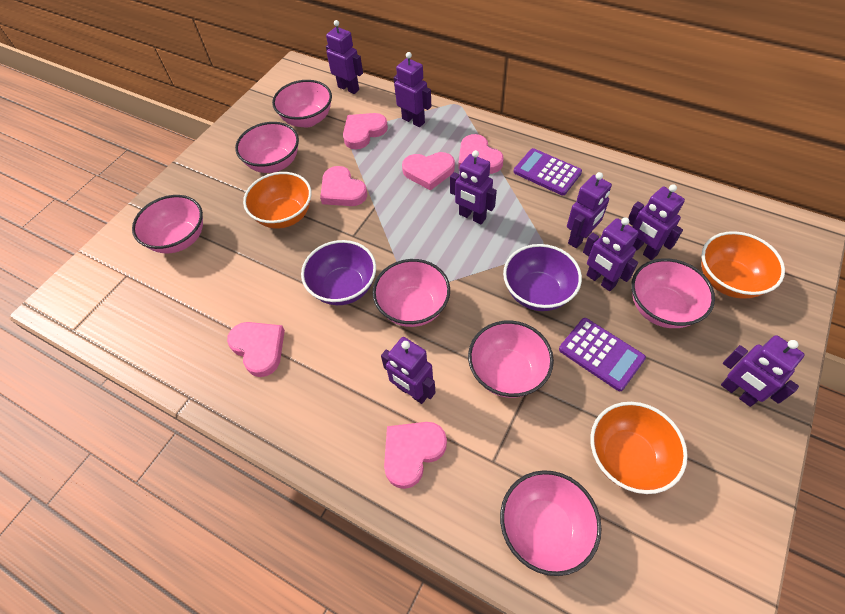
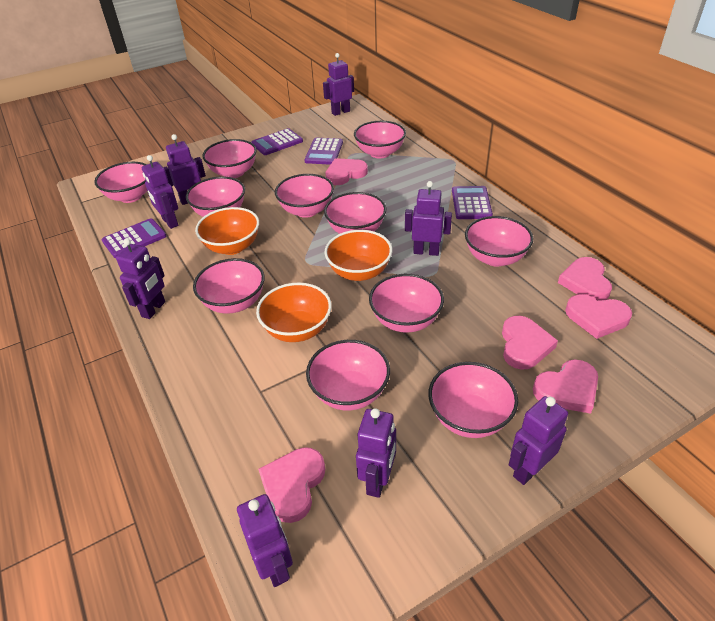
pink bowl: [132,195,203,253] [235,122,299,173] [272,80,332,128] [373,259,450,327] [468,321,554,398] [500,470,602,576] [631,258,715,328] = 7 -> [94,162,147,203] [186,176,245,217] [193,258,265,314] [203,139,257,178] [275,174,334,218] [306,340,390,411] [324,192,386,234] [354,121,406,158] [369,274,444,333] [428,362,518,438] [465,216,533,266] = 11
purple bowl: [301,240,376,305] [503,244,582,311] = 2 -> none = 0
purple calculator: [514,148,582,195] [559,318,646,391] = 2 -> [102,218,166,258] [251,128,303,155] [304,138,343,165] [452,186,493,219] = 4

